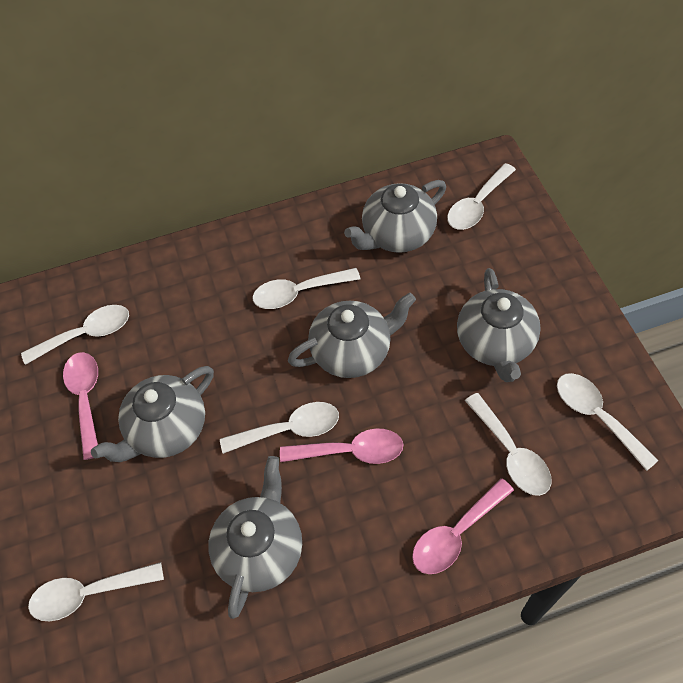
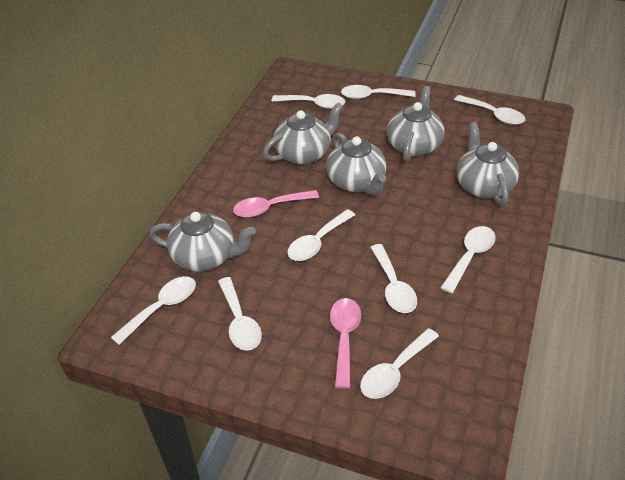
pink spoon: [63,352,98,460] [280,429,404,464] [412,478,514,574] = 3 -> [233,190,319,218] [330,298,361,389] = 2
white spoon: [21,305,129,365] [28,562,164,621] [220,402,339,454] [252,268,360,309] [447,163,516,230] [465,393,551,496] [557,373,658,471] = 7 -> [111,276,196,345] [218,277,262,351] [272,94,345,109] [287,209,355,261] [341,85,415,99] [360,328,439,399] [370,244,417,313] [440,226,496,293] [454,95,526,125] = 9

